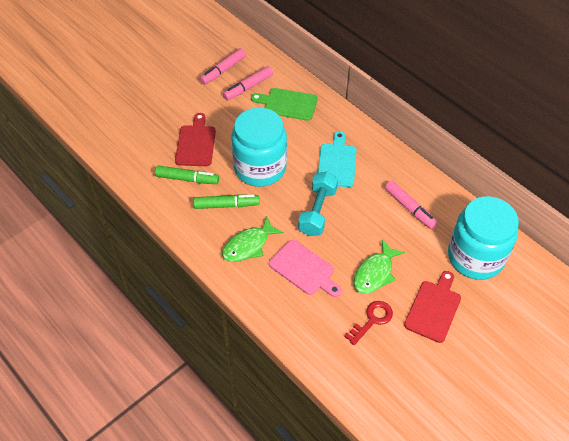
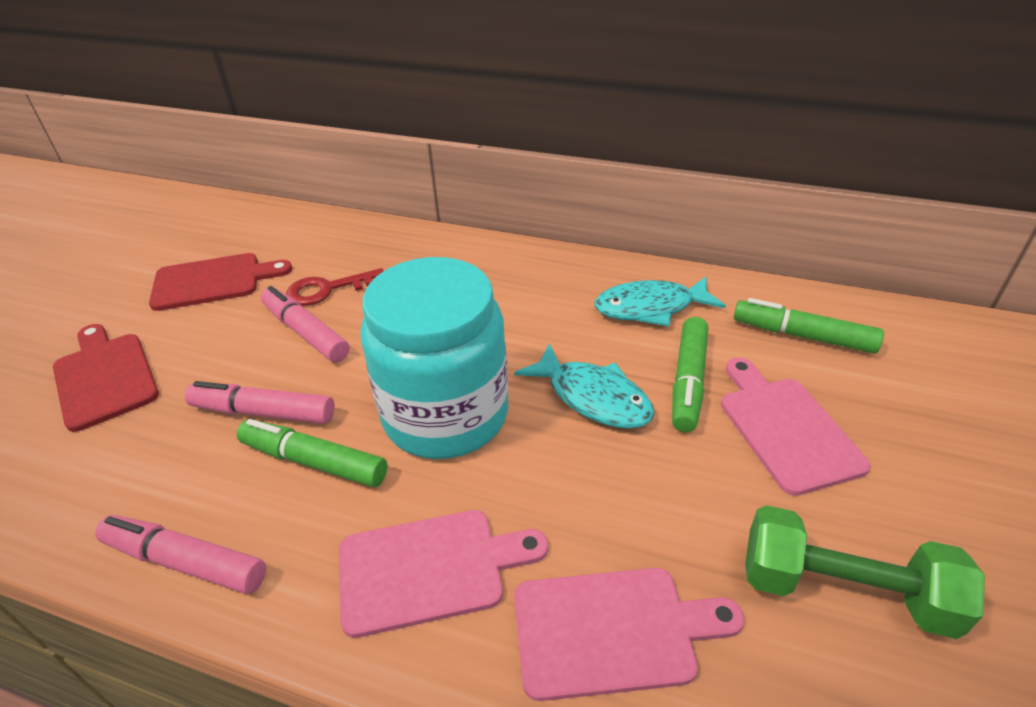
green cutting board: [251,88,318,121] = 1 -> none = 0
green dumbbell: none = 0 -> [745,505,985,639] = 1
green fish: [222,217,284,262] [354,240,405,294] = 2 -> none = 0
green marker: [155,166,219,184] [193,194,259,209] = 2 -> [237,419,388,487] [672,317,708,432] [734,298,884,354] = 3
pink cutting board: [269,240,342,297] = 1 -> [339,510,548,638] [514,568,744,701] [721,358,871,496] = 3
turquoise cutting board: [318,131,356,187] = 1 -> none = 0
turquoise dumbbell: [298,172,338,236] = 1 -> none = 0
turquoise fish: none = 0 -> [514,343,655,429] [594,276,726,327] = 2
turquoise jar: [232,108,287,187] [448,196,519,280] = 2 -> [360,257,508,459] = 1

